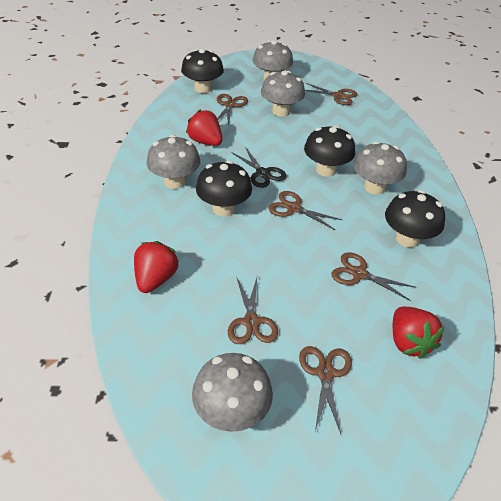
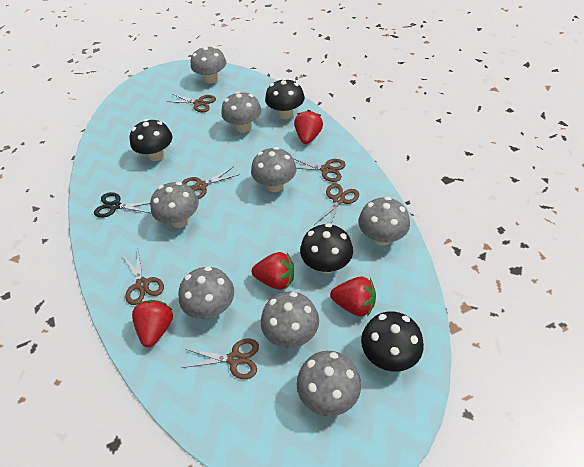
grey mushroom: [147,135,200,189] [192,353,273,432] [253,40,293,80] [261,71,305,117] [353,141,407,195] = 5 -> [150,182,199,228] [179,266,234,319] [191,46,226,84] [221,91,261,133] [251,147,296,192] [261,291,319,348] [297,351,361,416] [358,197,410,246] = 8
red strawberry: [134,241,179,293] [186,109,222,146] [393,307,444,359] = 3 -> [132,300,173,347] [252,252,294,290] [294,110,323,144] [330,276,376,316] = 4

